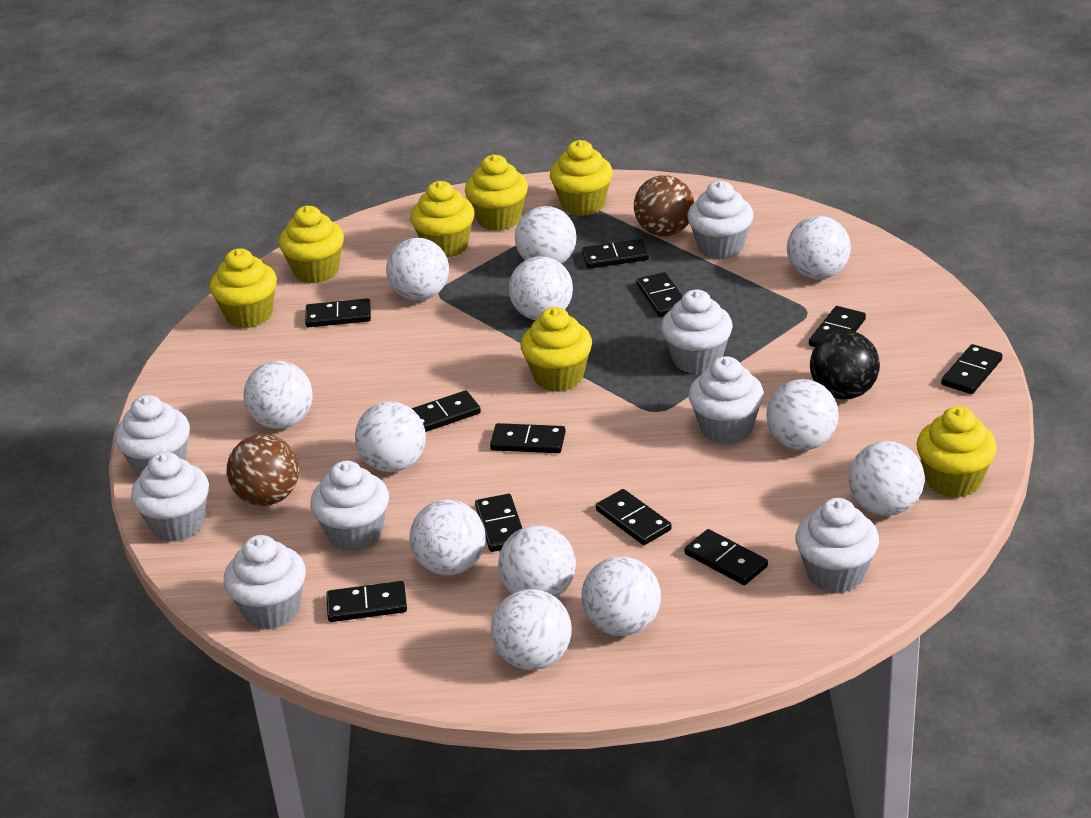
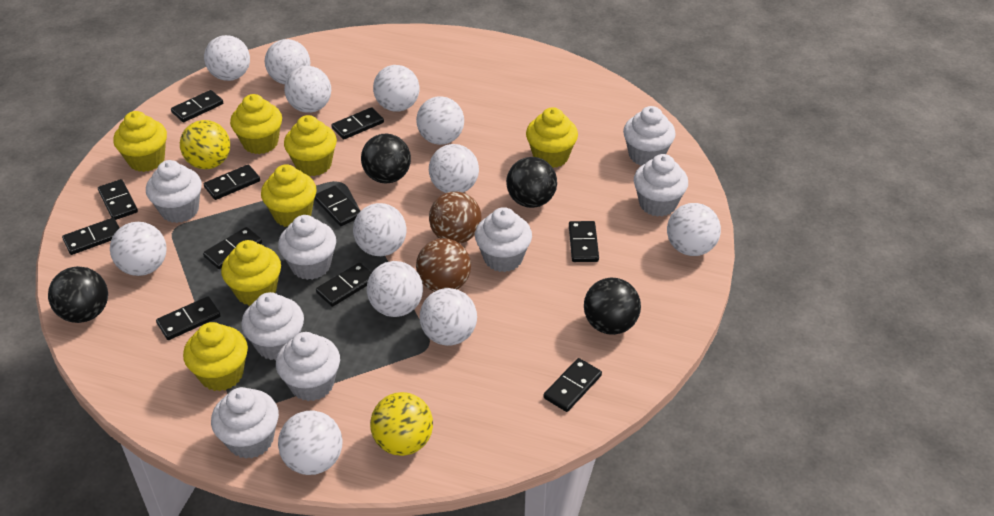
black ball: [810,330,880,400] = 1 -> [48,266,108,323] [361,133,411,184] [506,157,557,208] [584,278,641,335] = 4
yellow ball: none = 0 -> [180,120,230,169] [370,392,433,456] = 2

